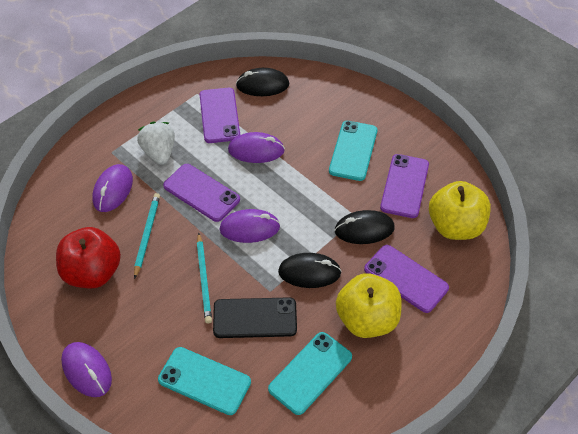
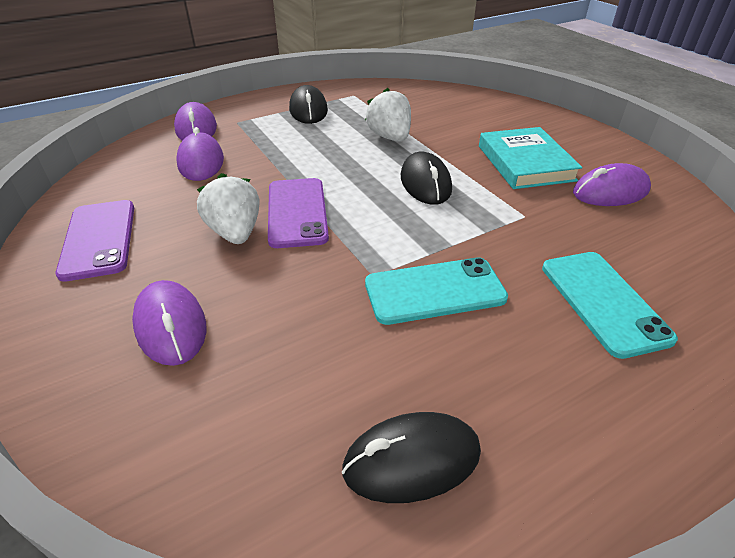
black phone: [213,297,297,338] = 1 -> none = 0
purple phone: [163,164,240,222] [199,88,240,143] [364,245,449,313] [380,154,429,218] = 4 -> [55,200,134,282] [268,178,329,248] = 2
red apple: [56,227,121,288] = 1 -> none = 0
turquoise book: none = 0 -> [479,127,582,189] = 1
turquoise pencil: [134,193,160,279] [197,233,212,324] = 2 -> none = 0
turquoise phone: [158,347,251,415] [268,332,352,415] [329,121,377,181] = 3 -> [365,257,508,325] [542,252,678,359] = 2
white strawberry: [137,121,175,165] = 1 -> [197,173,260,244] [365,88,411,142] = 2
yellow apple: [336,273,402,338] [429,181,491,240] = 2 -> none = 0

